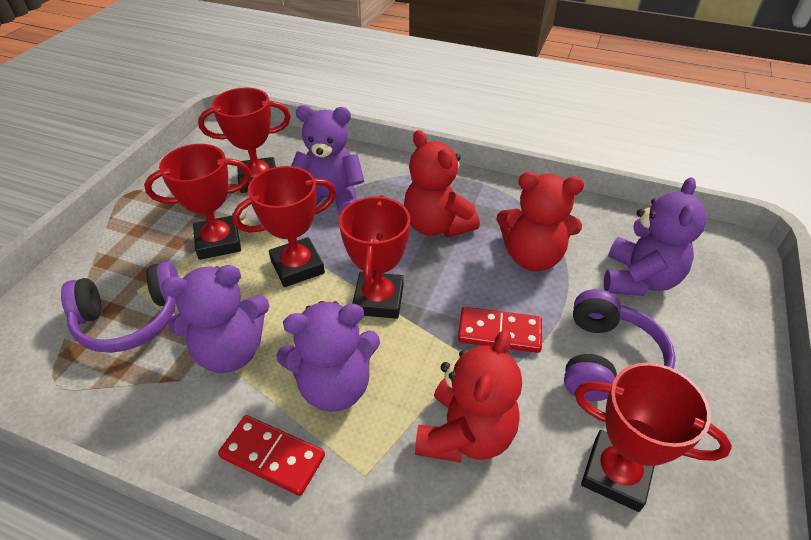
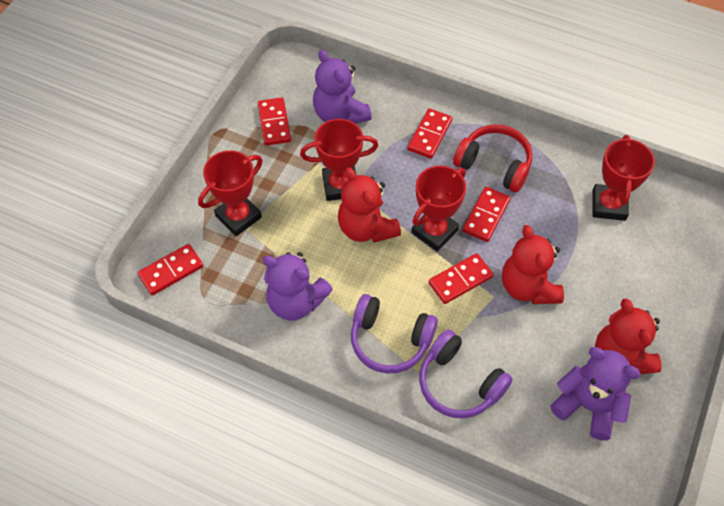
purple teddy bear: [161,265,269,373] [276,301,380,412] [291,105,364,215] [604,177,707,296] = 4 -> [263,252,333,321] [313,50,372,124] [550,347,641,440] = 3
red domino: [218,415,325,496] [458,307,542,353] = 2 -> [137,244,203,296] [258,97,291,146] [407,108,452,159] [429,253,494,304] [462,187,511,242] = 5
red headphones: none = 0 -> [453,124,532,192] = 1
red trophy: [144,144,251,260] [198,88,291,193] [232,166,336,287] [339,195,410,319] [575,363,732,512] = 5 -> [198,150,263,236] [300,119,378,201] [411,166,466,252] [592,135,655,221] = 4

